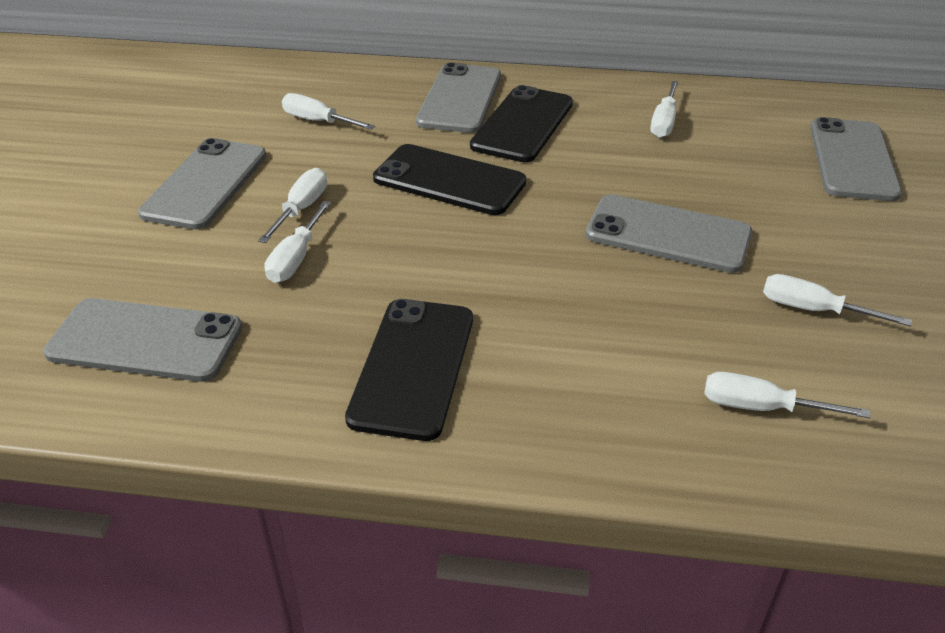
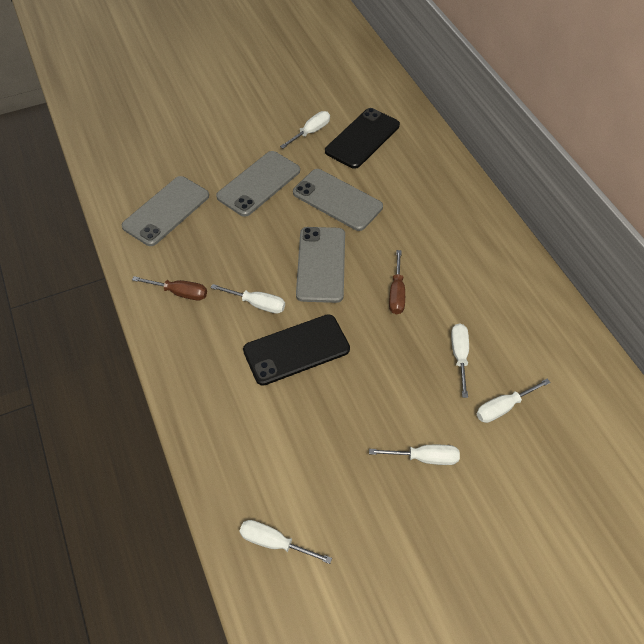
black phone: [345,299,473,441] [373,144,527,215] [470,85,573,162] = 3 -> [243,314,350,386] [325,108,400,169] = 2
brown screwdriver: none = 0 -> [132,276,207,301] [389,250,405,314] = 2
grey phone: [43,298,242,382] [138,138,266,230] [416,62,501,133] [586,194,752,273] [810,117,902,201] = 5 -> [122,176,209,246] [216,151,300,217] [293,169,383,231] [296,227,345,303] = 4

